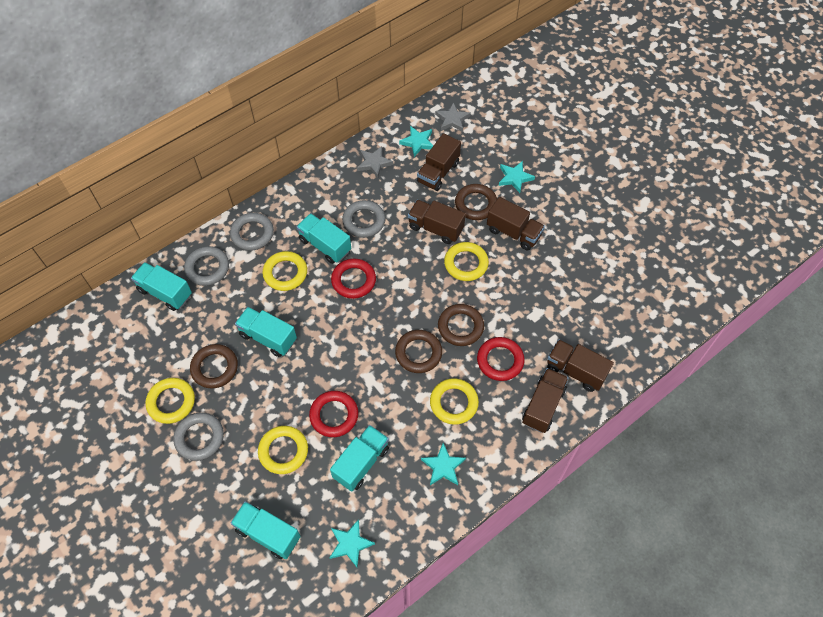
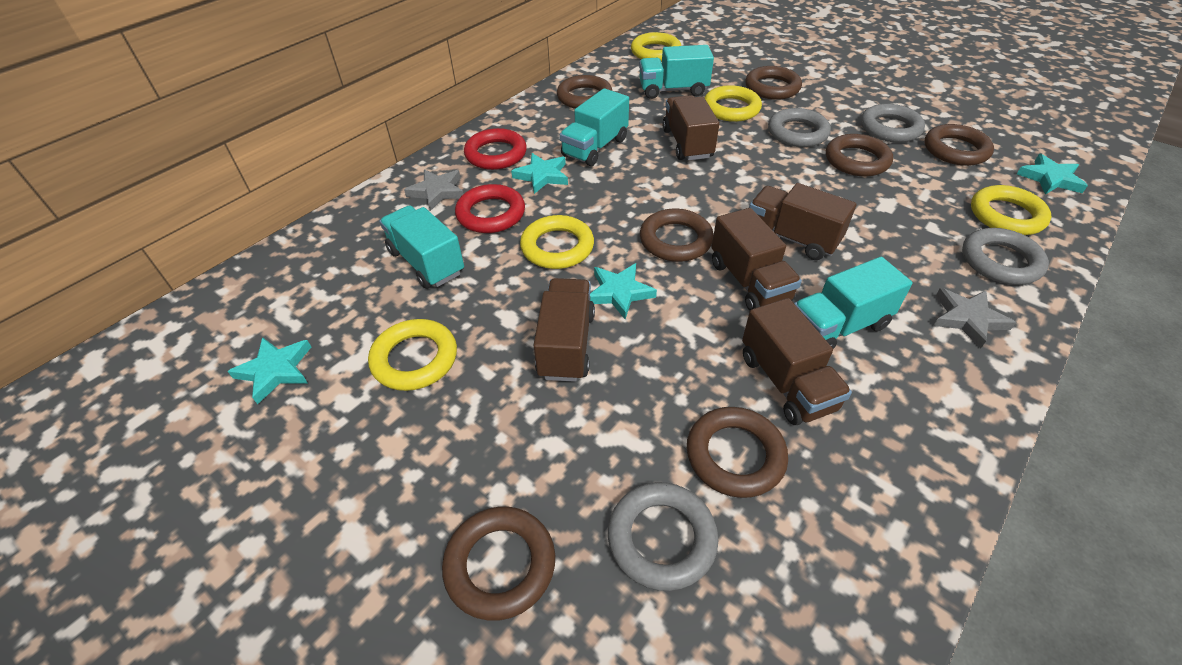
brown ring: [190,344,238,389] [395,330,442,373] [438,304,484,346] [455,184,497,220] = 4 -> [442,507,555,621] [557,75,612,109] [640,209,713,262] [687,407,788,498] [745,66,802,100] [826,134,893,177] [924,124,994,166] = 7
red ring: [309,391,358,437] [331,258,376,299] [477,337,525,381] = 3 -> [455,184,525,233] [464,128,527,170] = 2
turquoise truck: [131,262,192,311] [230,501,301,559] [235,307,297,357] [296,213,351,264] [330,425,389,492] = 5 -> [379,205,464,289] [560,88,629,166] [639,45,714,99] [794,257,913,349] = 4

